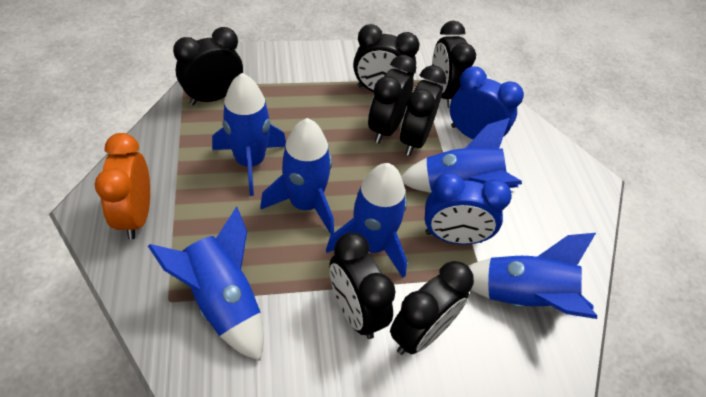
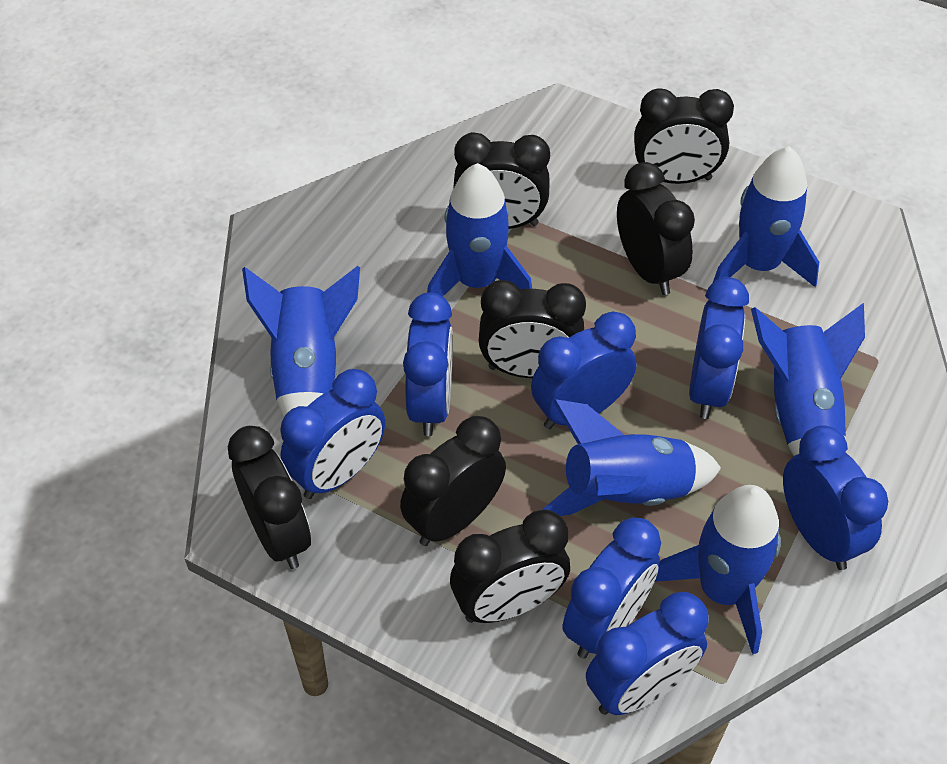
blue clock: [425,172,512,244] [450,66,524,139] = 2 -> [280,369,385,499] [403,292,453,436] [531,311,637,429] [562,518,661,659] [586,592,709,715] [689,277,749,419] [783,425,888,570] = 7
orange clock: [94,133,150,240] = 1 -> none = 0

